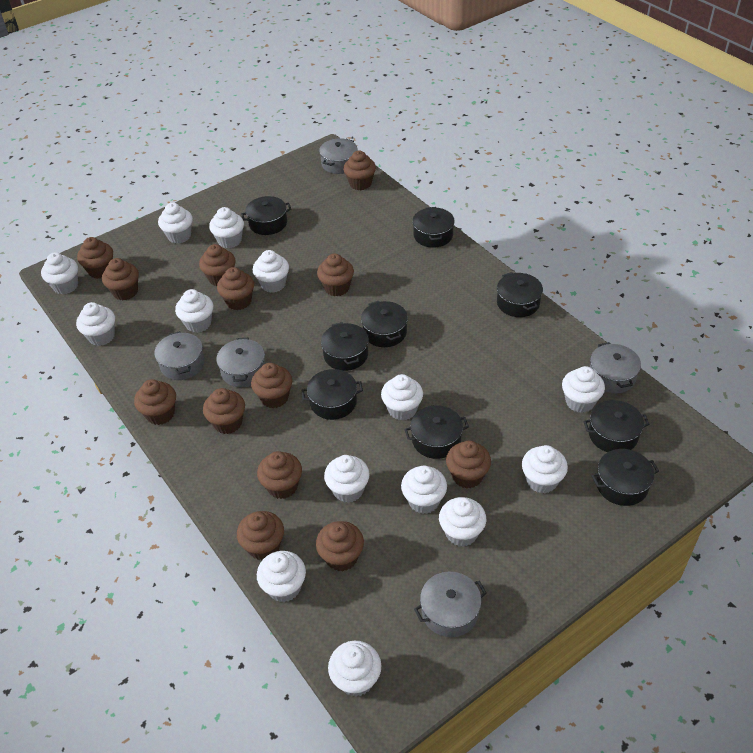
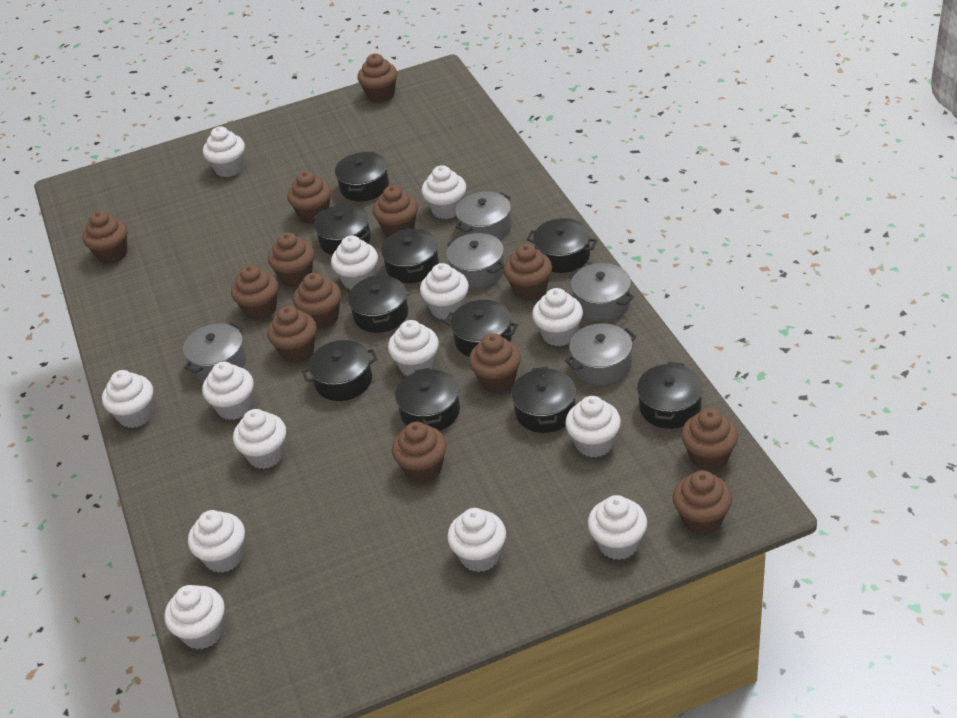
black pot: [241,196,291,235] [301,369,363,420] [321,322,369,371] [361,301,408,347] [404,405,469,459] [412,207,455,248] [497,272,543,317] [583,400,650,452] [592,449,659,506] = 9 -> [302,340,377,401] [314,204,371,255] [335,152,389,201] [348,274,408,333] [381,228,439,283] [395,368,460,431] [444,300,518,357] [511,367,576,433] [527,218,597,273] [637,362,703,429] = 10

